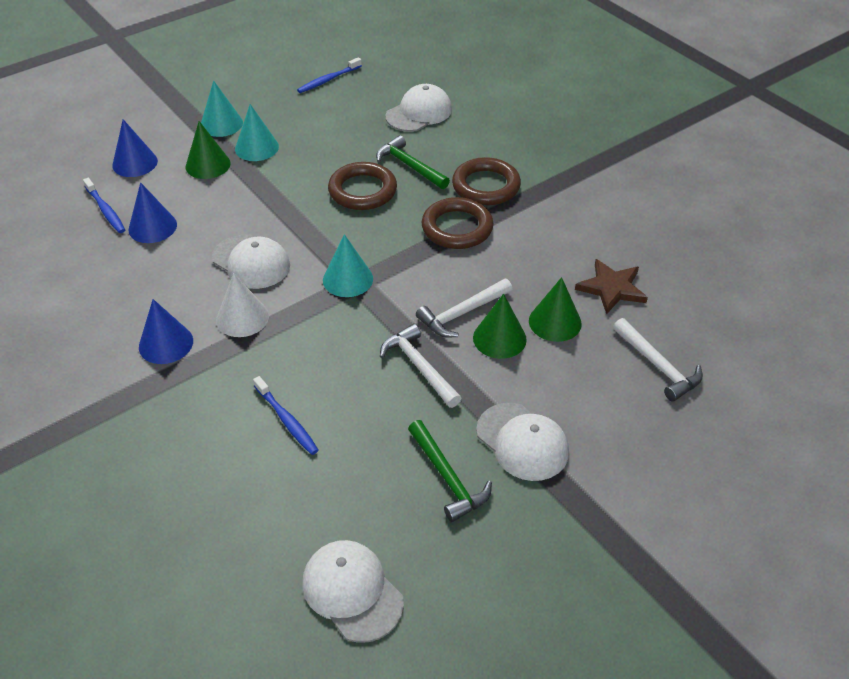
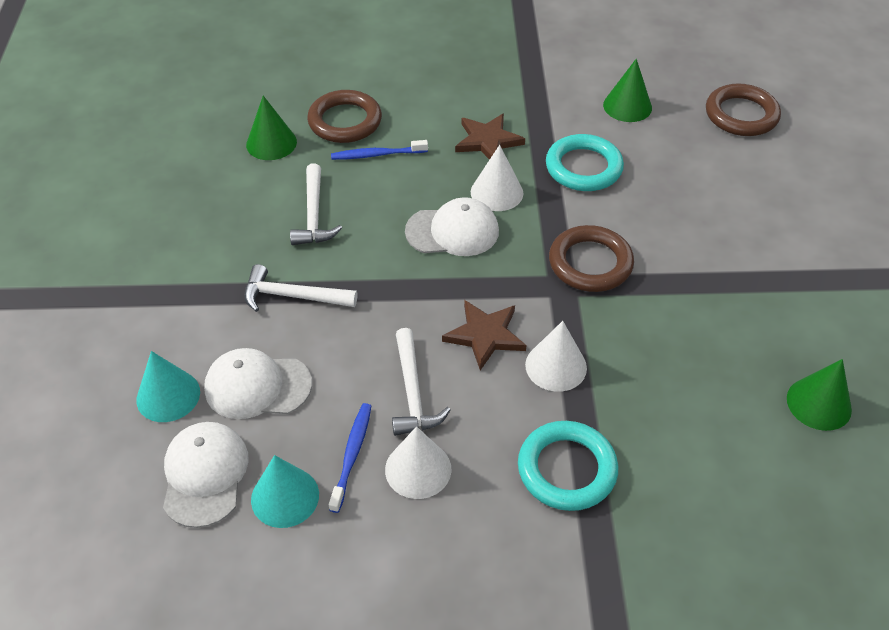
blue cone: [112,119,158,177] [128,182,177,243] [139,299,193,364] = 3 -> none = 0
blue toothbrush: [83,178,125,233] [253,376,319,455] [297,57,362,93] = 3 -> [329,403,371,513] [331,140,428,160] = 2
brown star: [575,259,648,314] = 1 -> [442,300,527,370] [455,114,525,160] = 2
green hammer: [376,135,450,189] [408,420,492,522] = 2 -> none = 0
turquoise cone: [201,81,243,137] [235,104,279,161] [323,234,373,297] = 3 -> [137,351,200,422] [251,455,319,528] = 2
turquoise ring: none = 0 -> [518,421,618,511] [546,134,624,191] = 2
white cap: [212,235,290,289] [302,540,404,643] [385,84,452,132] [476,403,569,481] = 4 -> [163,422,249,528] [204,348,312,419] [405,197,499,256] = 3
white cone: [216,273,269,337] = 1 -> [385,427,451,499] [471,145,523,211] [525,321,587,392] = 3

